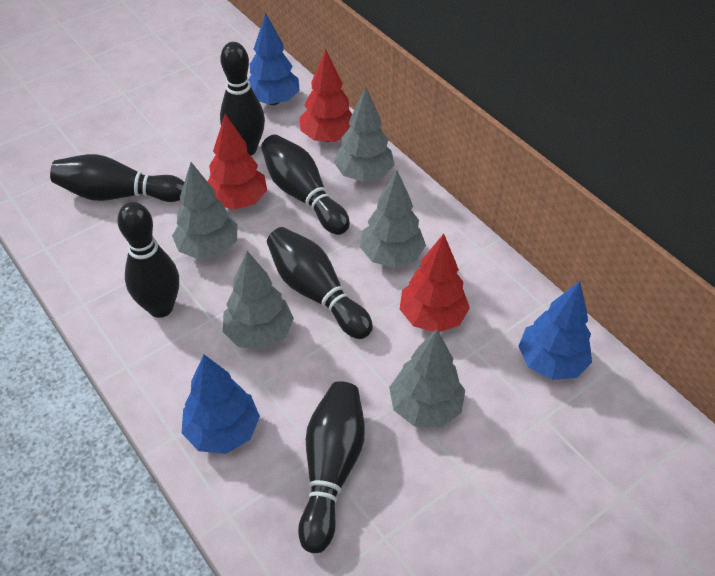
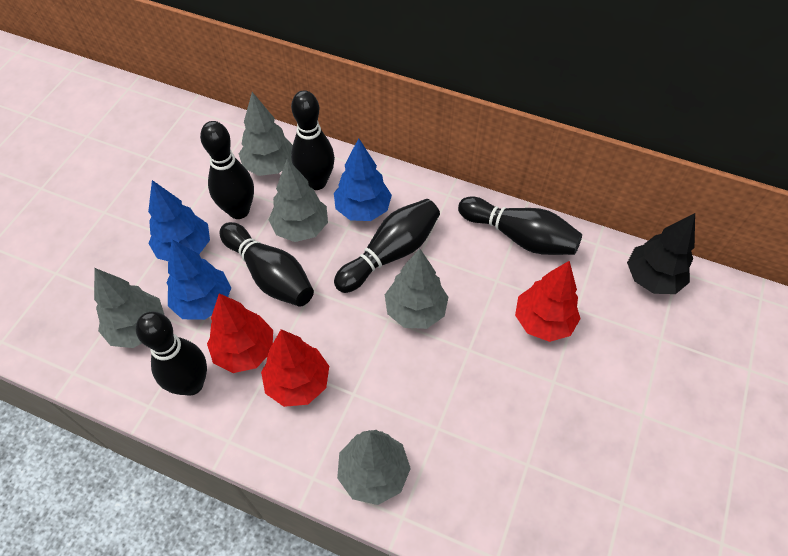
black tree: none = 0 -> [627,213,695,294] = 1

